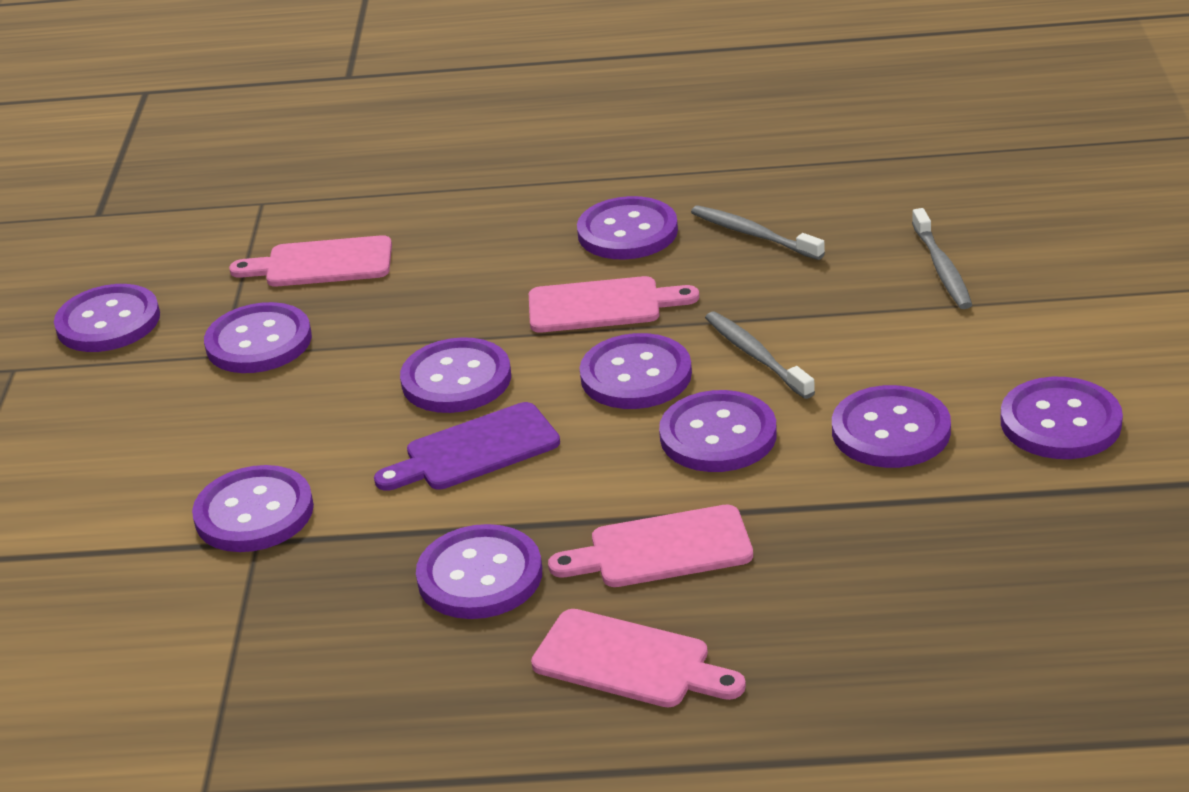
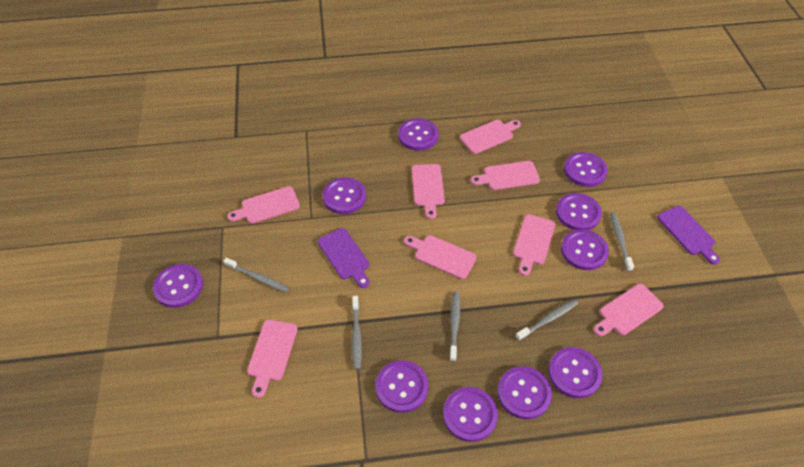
grey toothbrush: [691,205,825,260] [705,312,815,399] [912,208,972,309] = 3 -> [223,258,289,292] [352,296,362,370] [449,291,460,362] [515,299,578,341] [610,212,634,272] = 5
pink cutting board: [229,235,392,287] [529,276,699,333] [531,609,746,708] [548,505,753,587] = 4 -> [227,186,300,224] [247,320,298,398] [404,235,477,279] [412,164,445,219] [460,120,521,154] [471,161,540,190] [513,214,555,276] [593,284,664,336] = 8
purple cutting board: [374,402,560,491] = 1 -> [318,228,370,288] [657,206,720,265] = 2

